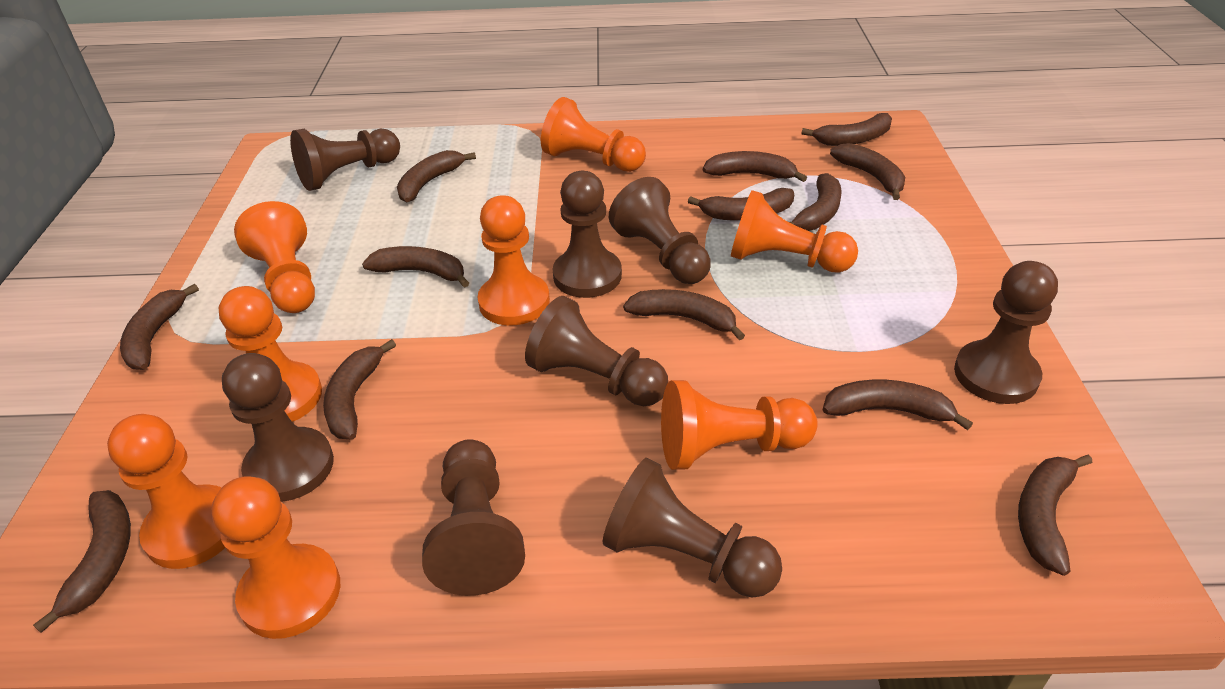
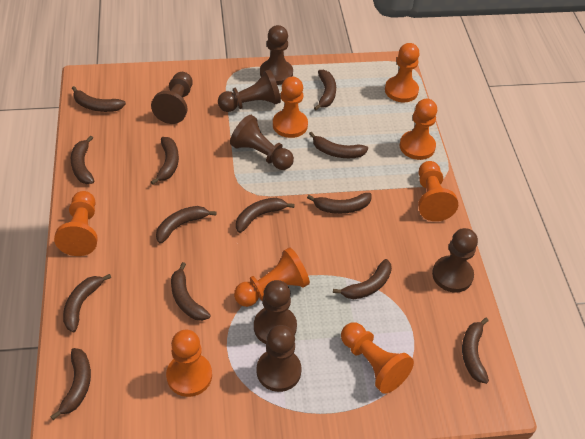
brown pawn: [222,353,334,502] [290,129,400,191] [422,439,525,596] [525,296,668,406] [553,171,622,298] [603,458,782,598] [609,177,711,284] [954,261,1058,404] = 8 -> [151,72,192,124] [218,69,281,112] [230,115,294,170] [254,280,297,344] [257,325,302,392] [260,25,293,85] [432,228,478,292] = 7

